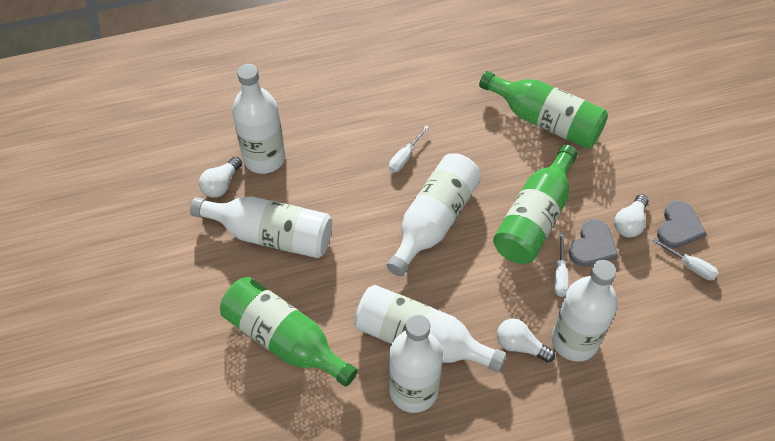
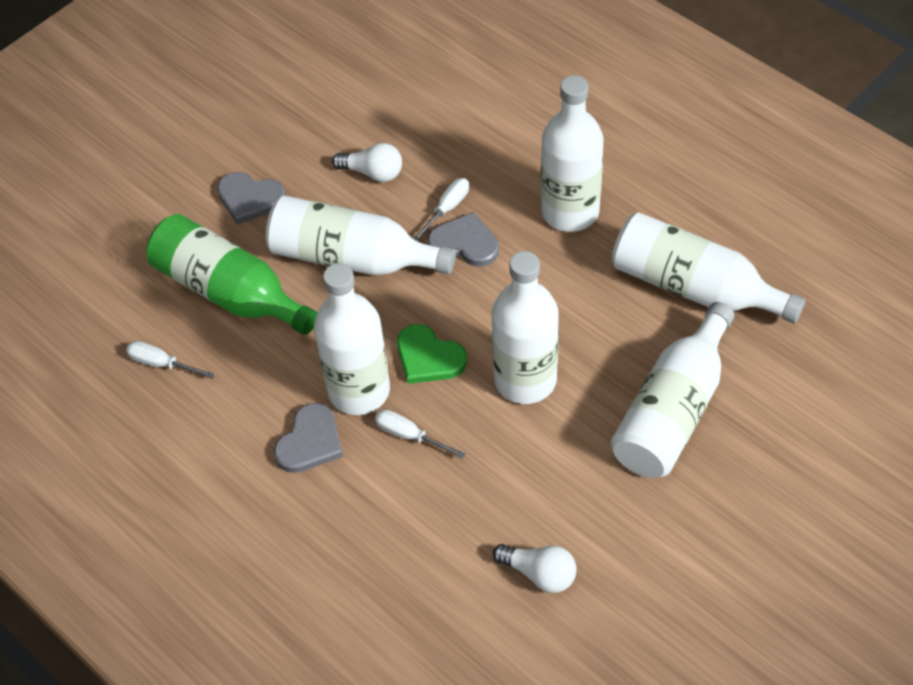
green bottle: [220,277,358,387] [479,71,608,149] [493,145,578,264] = 3 -> [147,214,317,335] = 1
green heart: none = 0 -> [397,324,467,384] = 1
grey heart: [569,219,618,266] [657,200,706,248] = 2 -> [217,172,286,225] [274,403,343,473] [427,212,499,266] = 3
white light bulb: [199,157,242,198] [497,318,555,362] [614,194,649,237] = 3 -> [332,143,402,182] [493,544,576,593] = 2

